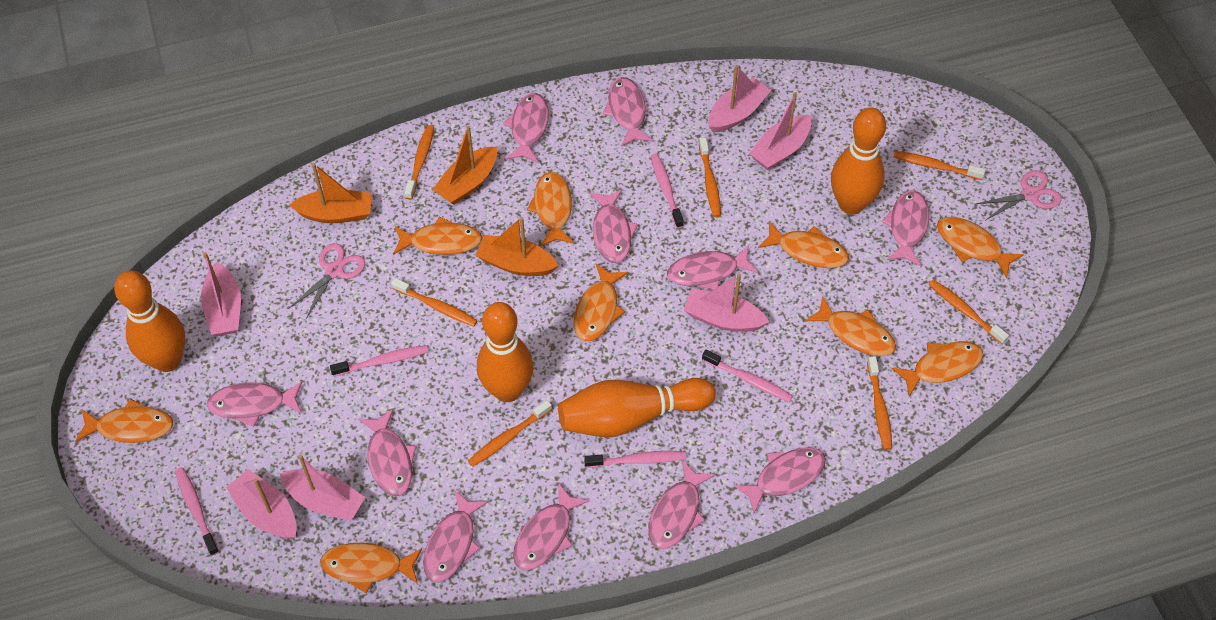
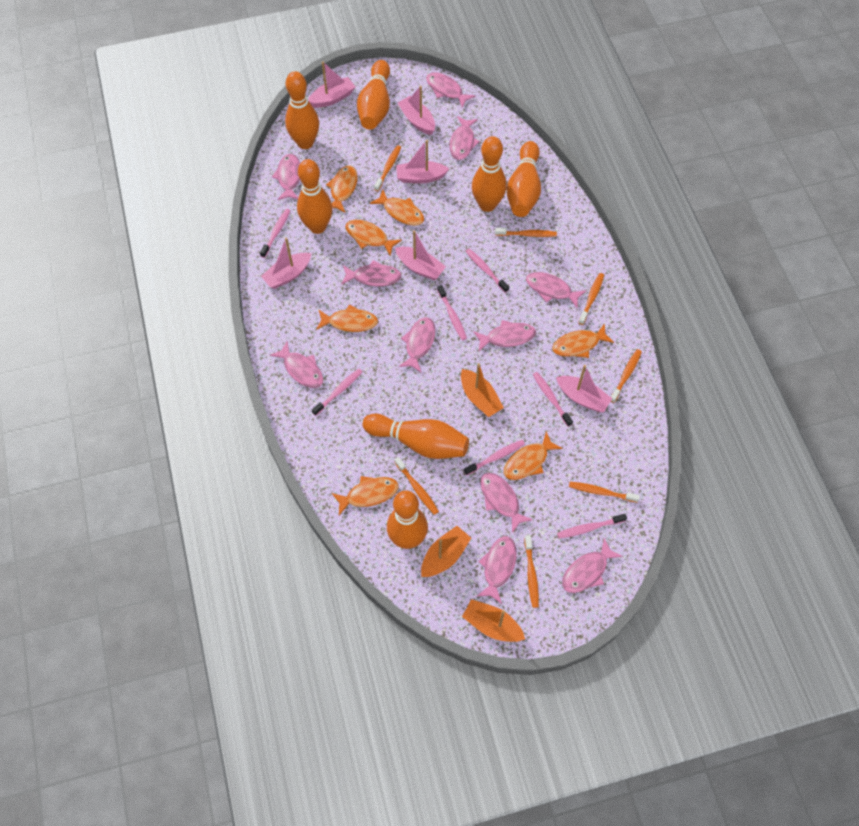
orange bowling pin: [114,270,185,372] [477,302,534,402] [558,378,716,437] [831,108,886,215] = 4 -> [285,71,319,149] [297,159,332,234] [357,60,390,130] [363,414,469,459] [387,490,428,549] [472,136,507,212] [507,141,541,217] = 7
orange fish: [75,399,173,443] [320,543,422,593] [393,217,482,255] [527,172,574,246] [574,264,628,341] [758,221,849,268] [805,296,896,356] [892,341,983,397] [937,217,1024,278] = 9 -> [316,304,378,332] [326,166,358,213] [332,476,399,515] [345,220,402,256] [370,190,424,226] [504,431,563,480] [552,323,614,358] = 7
pink scissors: [289,243,365,319] [976,170,1062,220] = 2 -> none = 0
pink toothbrush: [175,467,219,556] [330,345,428,376] [584,451,686,468] [651,153,684,228] [702,350,793,402] = 5 -> [260,209,291,258] [312,369,362,416] [437,285,467,340] [464,440,525,476] [466,249,509,293] [533,372,573,427] [557,514,627,539] = 7

